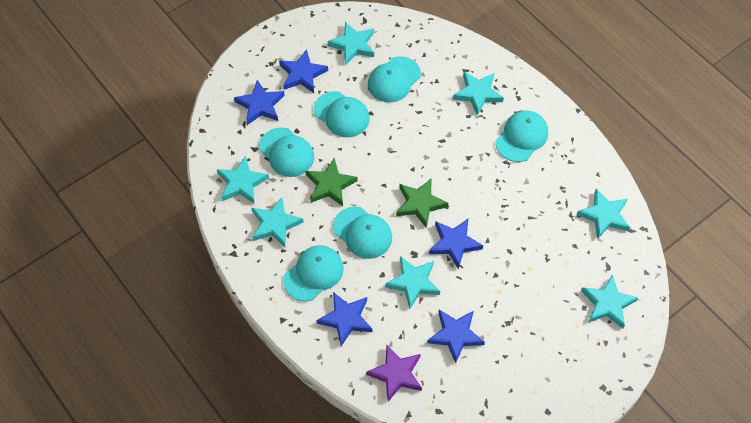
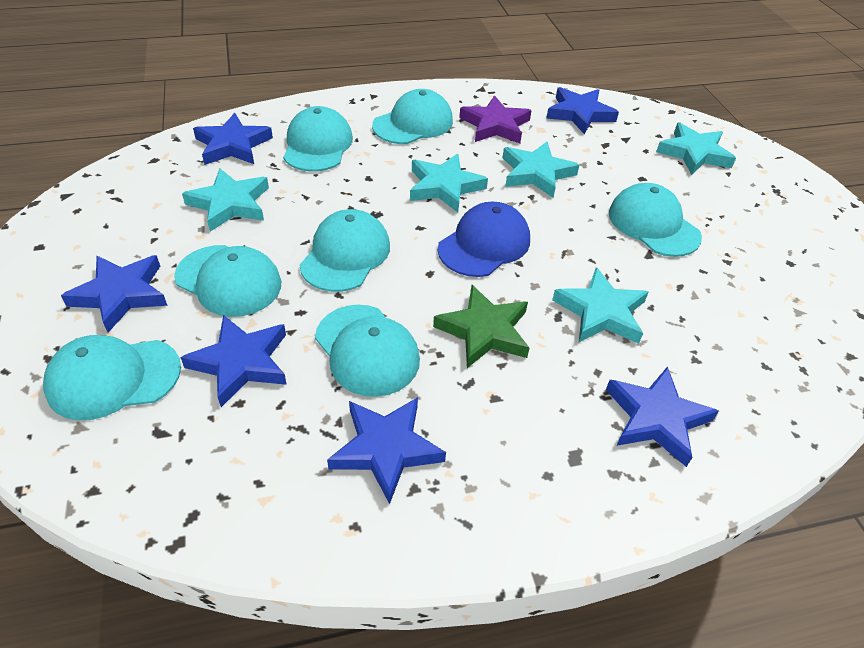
blue cap: none = 0 -> [438,201,530,277] = 1
blue star: [234,80,285,125] [279,49,328,93] [317,292,372,346] [427,310,485,363] [429,219,483,270] = 5 -> [61,255,168,332] [180,315,287,407] [193,113,273,165] [327,397,446,504] [546,87,619,134] [606,366,719,467] = 6
green star: [306,158,358,206] [396,179,448,228] = 2 -> [433,285,529,368] = 1
turquoise cap: [259,127,314,177] [283,245,344,302] [314,91,370,137] [333,206,392,259] [368,56,421,102] [496,110,548,162] = 6 -> [43,335,181,421] [174,245,281,317] [283,106,353,171] [300,209,390,292] [315,305,420,397] [372,89,453,144] [609,183,702,257] = 7
turquoise star: [217,156,269,204] [251,197,304,247] [328,22,374,65] [385,256,440,309] [453,72,504,116] [577,189,630,239] [581,275,638,329] = 7 -> [182,169,269,232] [410,154,488,212] [502,142,579,198] [552,267,649,344] [656,123,736,175] = 5

